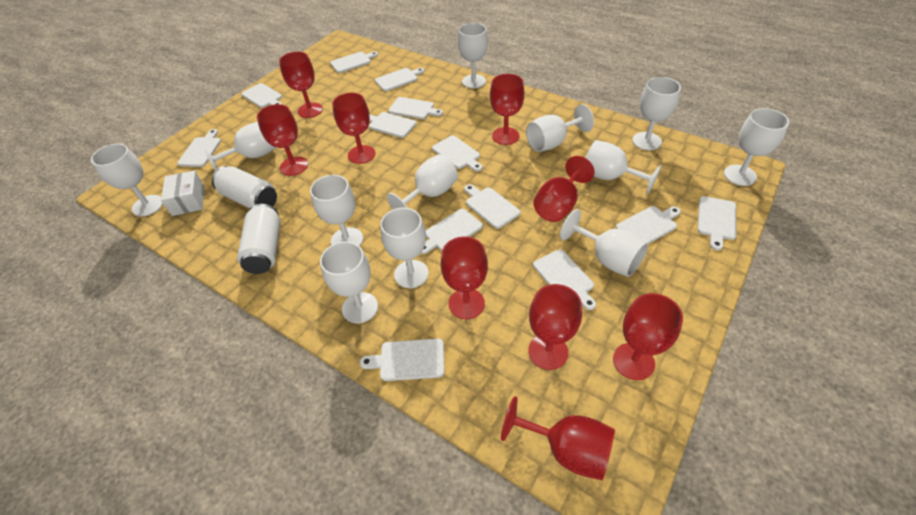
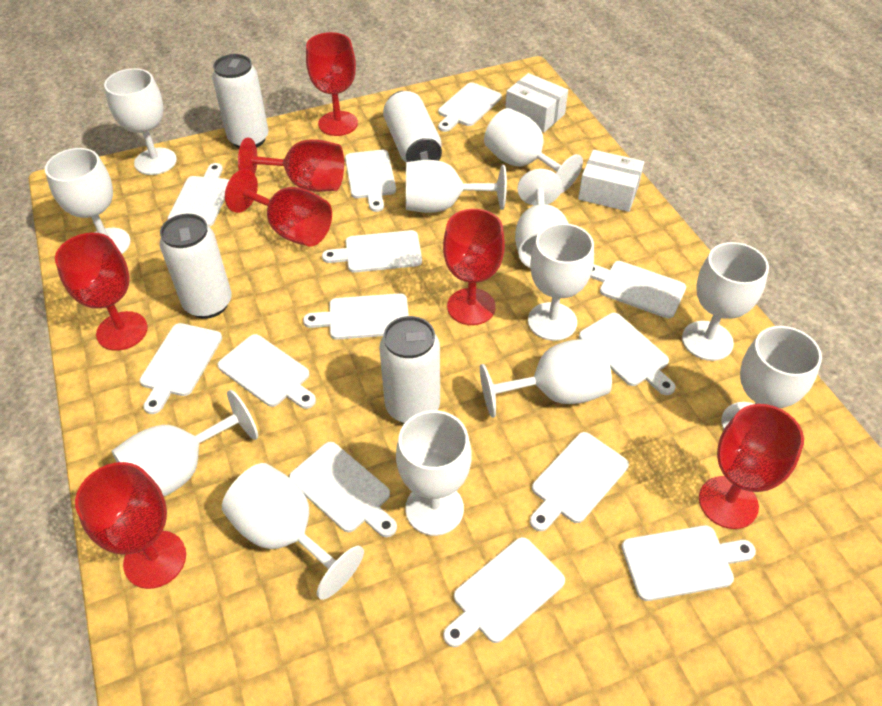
red goblet: [257,104,308,176] [279,52,323,118] [332,93,376,164] [441,236,488,319] [490,74,524,145] [501,396,615,480] [528,284,582,370] [533,156,595,222] [613,293,683,380] = 9 -> [55,233,148,351] [75,462,186,589] [225,169,332,246] [238,138,344,192] [306,32,358,136] [443,209,505,325] [699,404,804,529] = 7
white box: [161,170,204,216] = 1 -> [505,73,568,132] [578,150,644,212] = 2
white can: [212,166,277,209] [237,204,280,274] = 2 -> [160,214,232,319] [212,54,269,148] [379,316,440,423] [383,91,442,163] = 4

